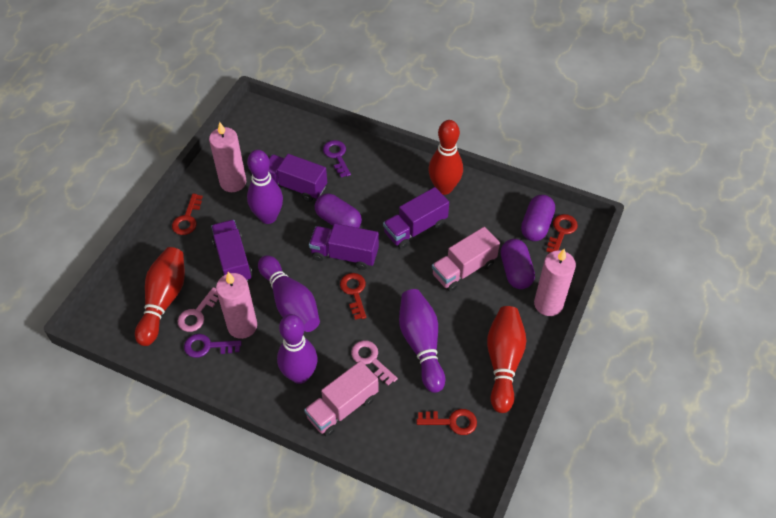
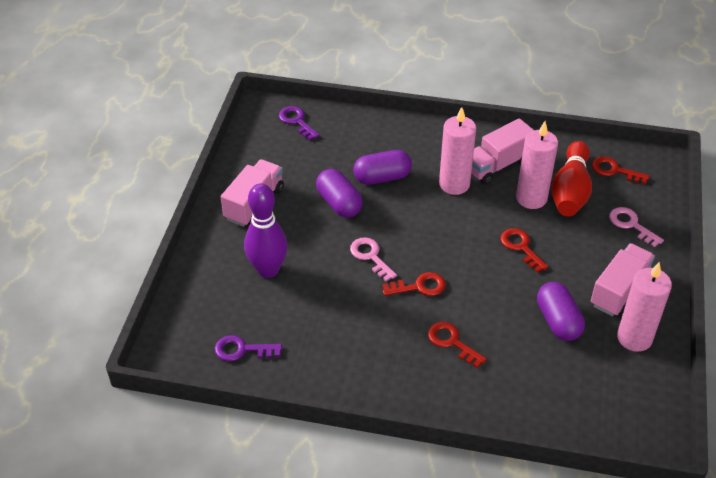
pink truck: [304,361,379,437] [432,227,500,292] = 2 -> [221,159,284,227] [471,118,534,184] [591,243,655,316] = 3
purple bowling pin: [247,150,283,224] [258,255,320,332] [277,314,318,384] [399,289,445,393] = 4 -> [244,183,288,278] = 1
purple truck: [211,220,252,282] [269,154,327,202] [309,224,379,270] [383,187,449,249] = 4 -> none = 0
red bowling pin: [135,247,185,346] [428,120,463,195] [487,306,526,413] = 3 -> [551,141,592,216] = 1

